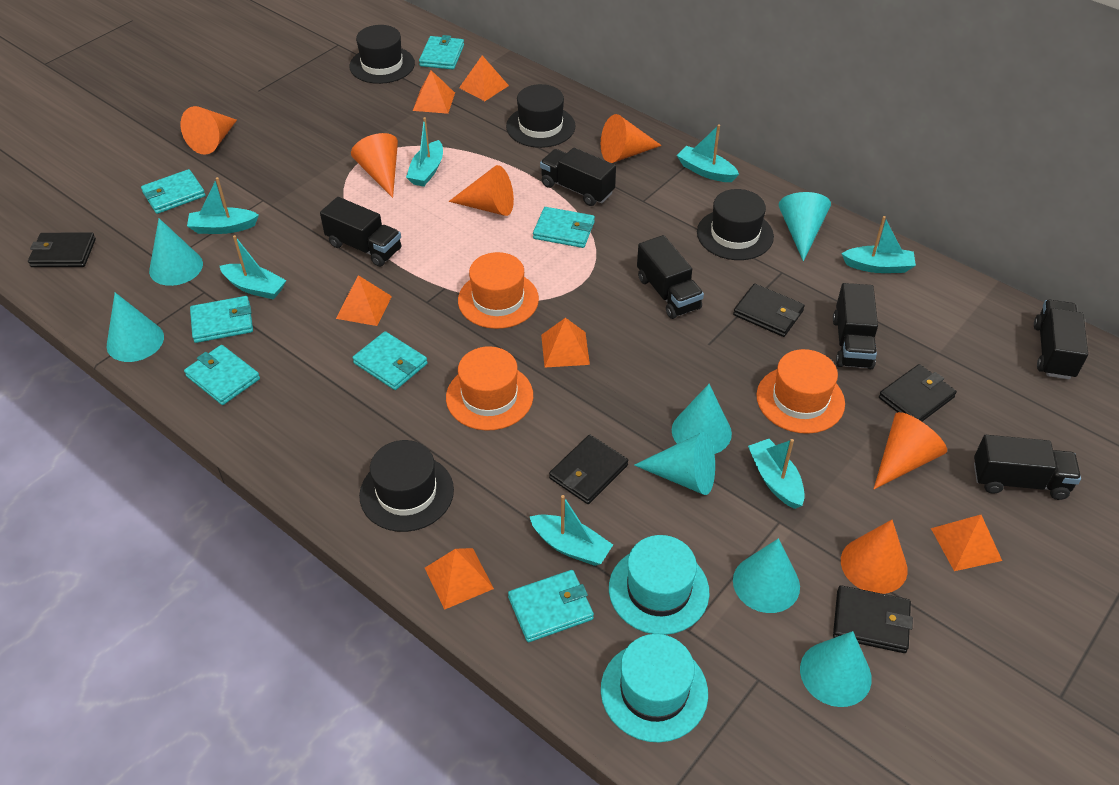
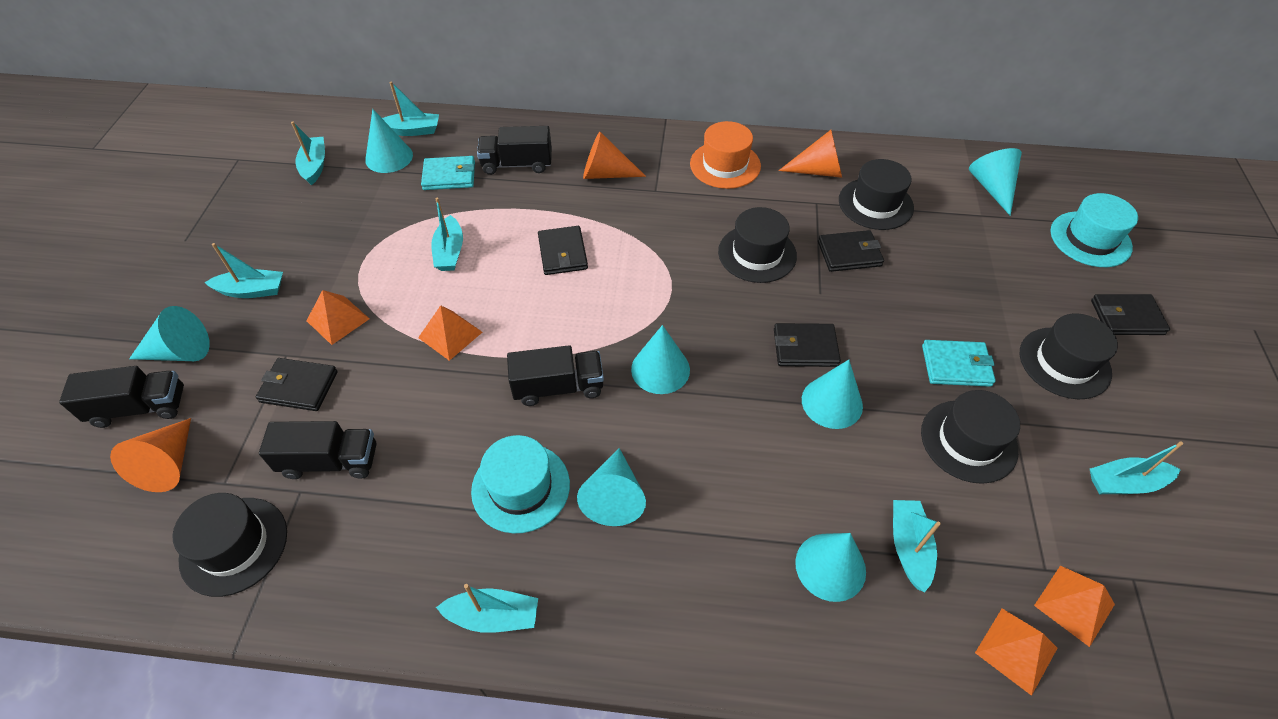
black hat: [349,25,415,84] [359,440,454,532] [506,84,575,148] [697,189,774,260] = 4 -> [172,493,287,597] [718,207,797,283] [839,159,914,230] [921,390,1020,484] [1020,313,1118,399] = 5
black truck: [320,197,401,267] [540,148,616,206] [637,235,704,319] [833,283,878,369] [974,435,1081,500] [1034,300,1088,379] = 6 -> [59,366,184,428] [259,421,376,479] [477,126,552,175] [507,345,604,406] = 4
orange cone: [181,106,237,155] [351,133,398,198] [449,165,514,216] [601,114,662,163] [841,520,908,594] [874,412,947,489] = 6 -> [110,418,191,492] [583,132,646,179] [778,130,842,178] = 3
orange hat: [446,346,533,431] [458,252,539,329] [757,349,845,434] = 3 -> [690,121,761,189] = 1
orange pyramid: [336,275,392,326] [413,70,455,114] [425,548,494,610] [459,55,509,101] [541,318,590,368] [931,515,1002,571] = 6 -> [306,290,370,345] [418,305,482,361] [975,609,1057,696] [1034,566,1115,647] = 4
turquoise wallet: [141,169,206,214] [184,345,260,405] [190,296,253,343] [352,331,428,390] [419,35,464,70] [508,570,594,642] [533,207,595,248] = 7 -> [421,156,475,190] [922,340,996,387] = 2

